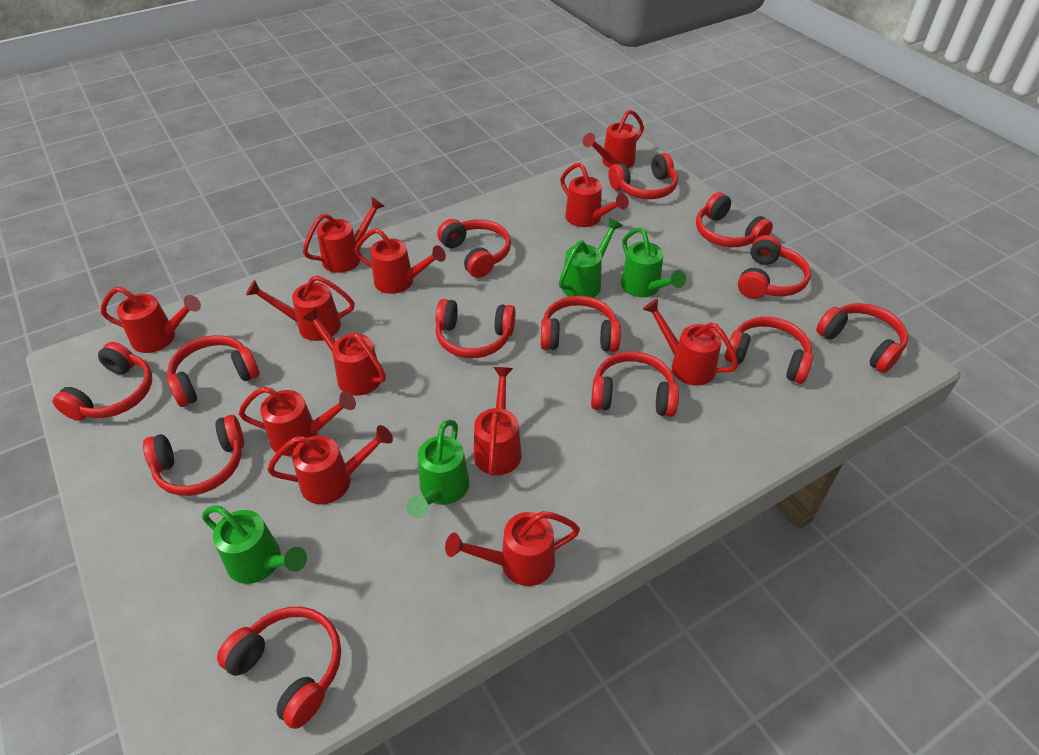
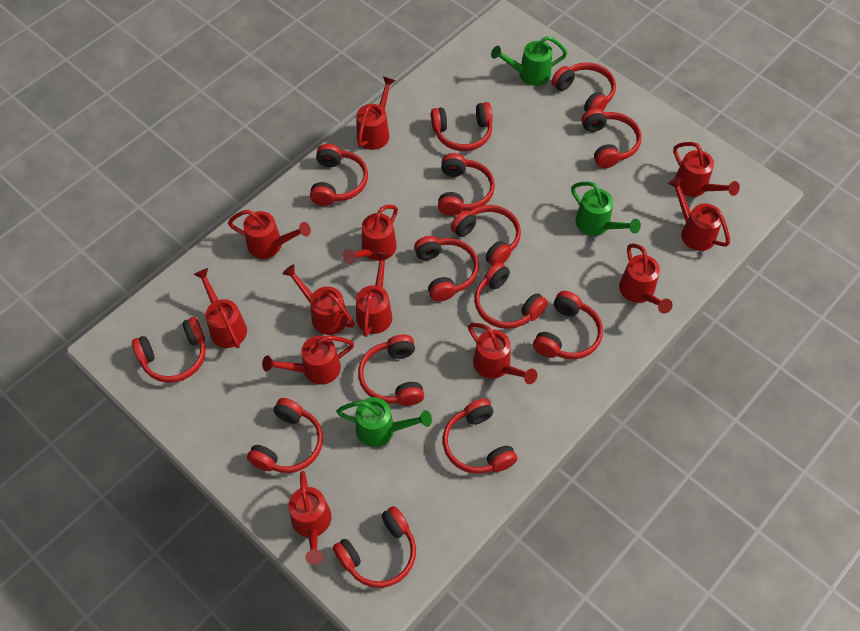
green watering can: [202,505,307,584] [406,420,469,518] [559,218,623,298] [621,228,686,297] = 4 -> [336,397,432,447] [491,36,567,86] [571,182,641,236] = 3
red headphones: [52,342,152,421] [143,415,244,496] [167,335,259,407] [217,607,341,729] [436,299,515,358] [437,219,511,278] [541,296,621,352] [591,352,679,417] [608,153,678,199] [696,192,773,247] [725,317,813,384] [738,235,811,299] [816,303,908,373] = 13 -> [132,317,206,383] [247,398,323,473] [310,144,368,206] [333,506,416,588] [358,335,424,406] [414,236,479,302] [431,102,493,151] [438,153,495,216] [443,398,517,474] [451,205,521,266] [474,262,548,329] [533,291,603,359] [551,62,616,112] [581,108,642,168] = 14

